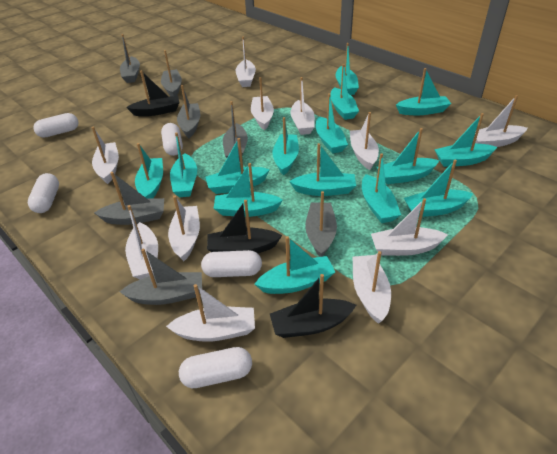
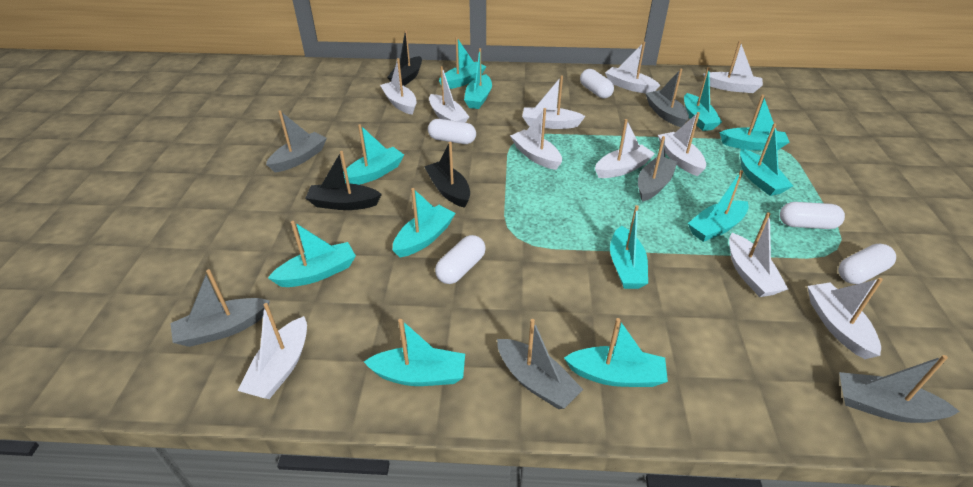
grey boat: [94,172,164,225] [120,34,140,83] [120,248,202,305] [161,50,182,96] [177,85,200,138] [223,101,248,162] [305,191,337,257] = 7 -> [170,269,270,347] [266,110,327,172] [497,319,584,409] [638,136,677,202] [645,69,689,127] [839,355,960,423] = 6
turquoise boat: [135,143,163,198] [170,132,197,197] [205,138,270,194] [214,163,283,217] [255,236,335,294] [273,117,299,175] [289,143,356,196] [316,93,348,154] [330,64,359,120] [336,43,359,95] [362,153,401,223] [377,128,440,184] [396,68,451,115] [404,160,473,217] [434,113,497,167] = 15 -> [268,221,356,287] [343,124,404,185] [364,319,465,386] [393,188,456,257] [439,37,486,89] [464,48,492,109] [564,318,668,387] [610,205,648,289] [684,67,722,131] [688,170,749,242] [719,95,789,151] [740,123,793,196] = 12

